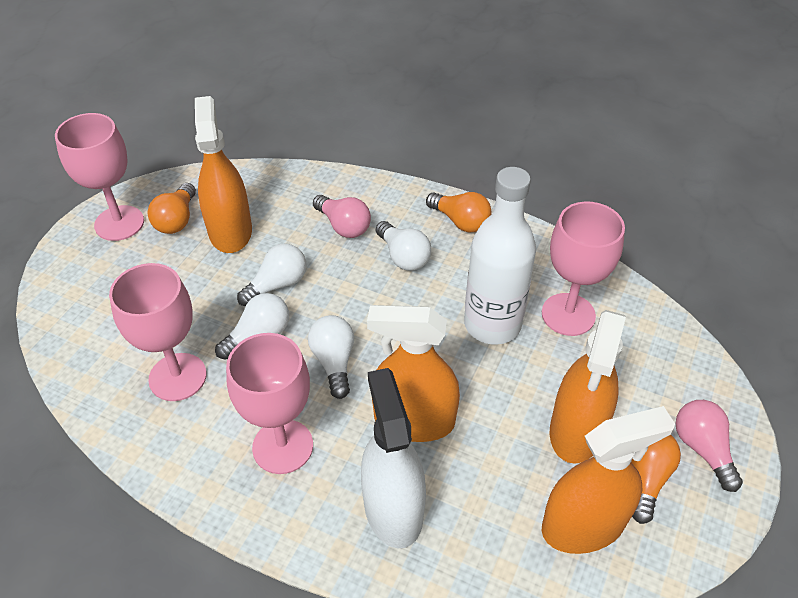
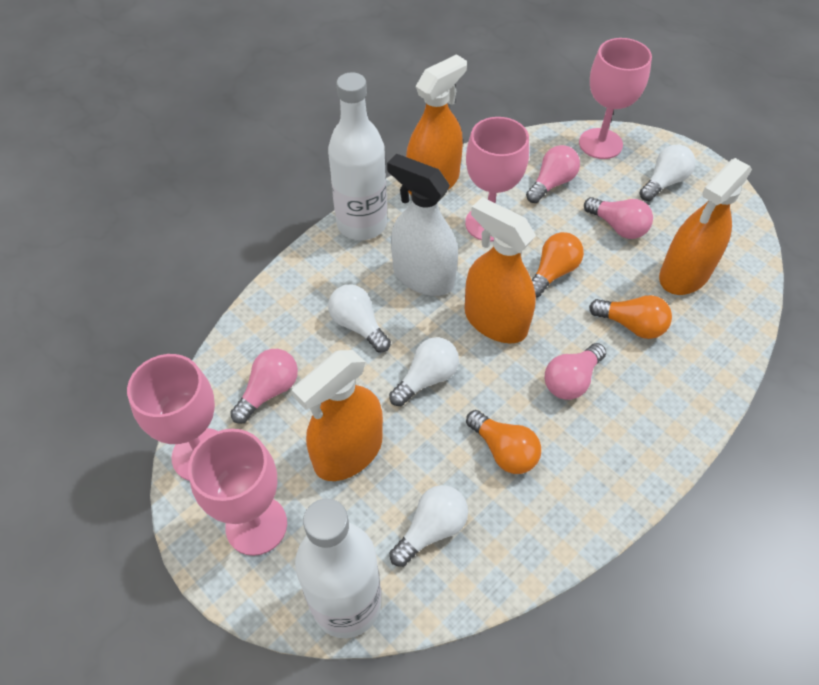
pink light bulb: [313,195,371,238] [675,400,743,492] = 2 -> [230,349,298,424] [526,145,580,203] [545,343,606,400] [584,197,653,239] = 4
white bottle: [464,167,536,345] = 1 -> [295,498,381,638] [328,72,387,240] = 2

